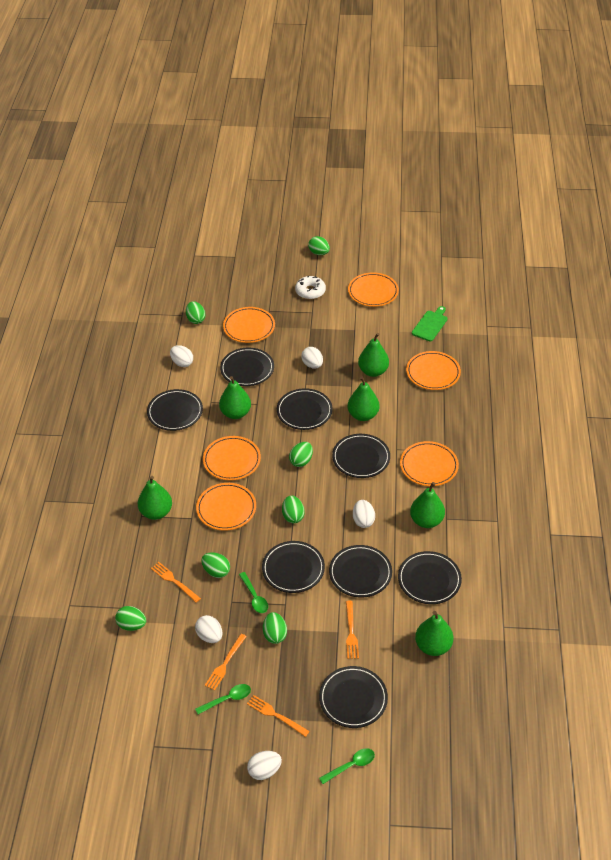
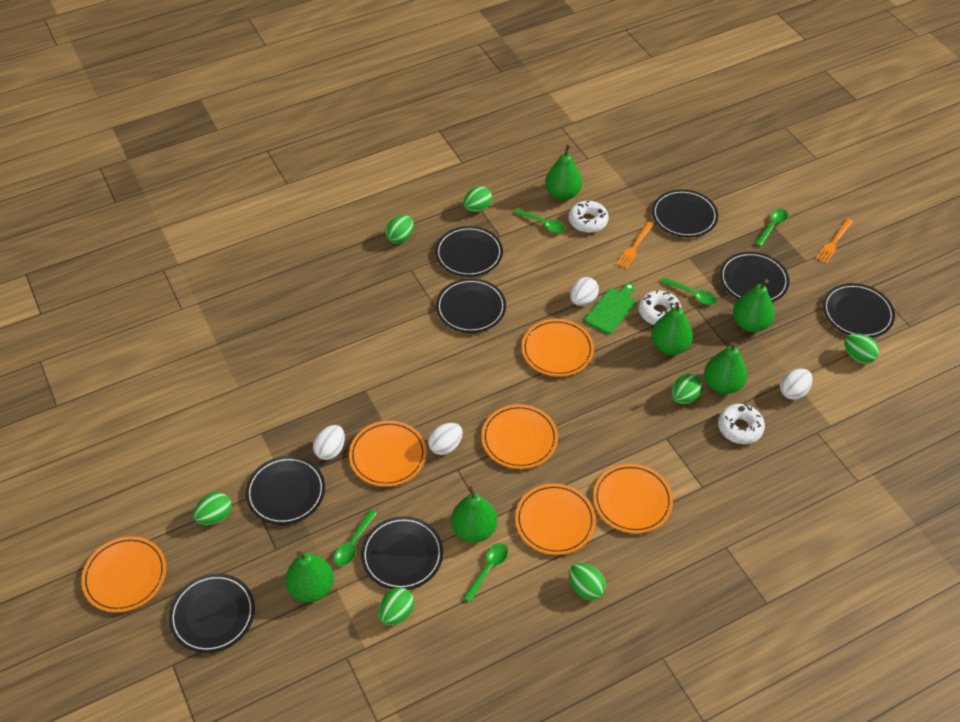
green spoon: [195,684,251,714] [239,572,268,613] [319,748,375,784] = 3 -> [334,510,377,566] [463,543,508,602] [514,208,565,233] [661,277,717,305] [755,208,788,247] = 5
orange fork: [151,562,201,603] [205,634,247,691] [247,695,310,737] [346,601,359,659] = 4 -> [616,222,654,269] [816,218,853,264] = 2
white donut: [295,275,326,299] = 1 -> [569,201,609,233] [639,290,681,325] [718,404,765,444] = 3
white egg: [170,345,193,367] [195,615,223,643] [247,751,282,780] [301,347,323,369] [353,500,375,528] = 5 -> [313,425,345,460] [428,423,463,455] [570,277,599,306] [780,369,813,400] = 4

